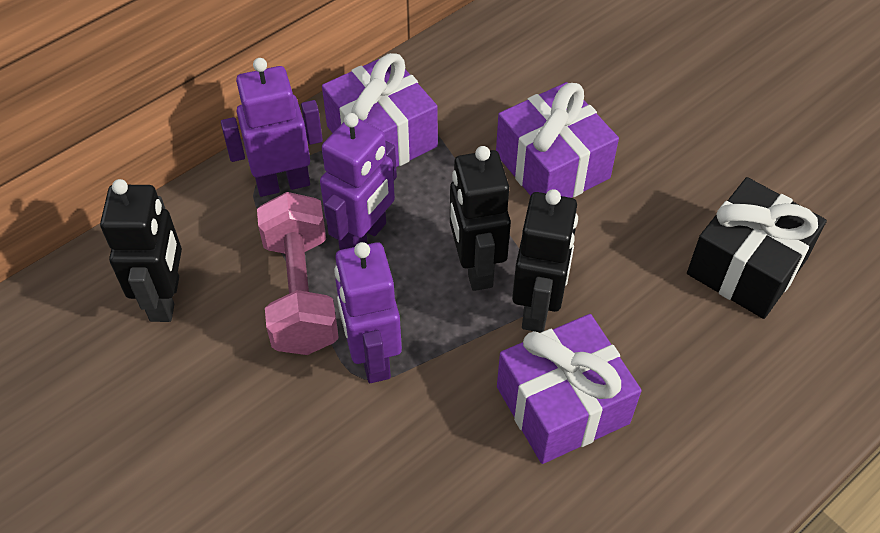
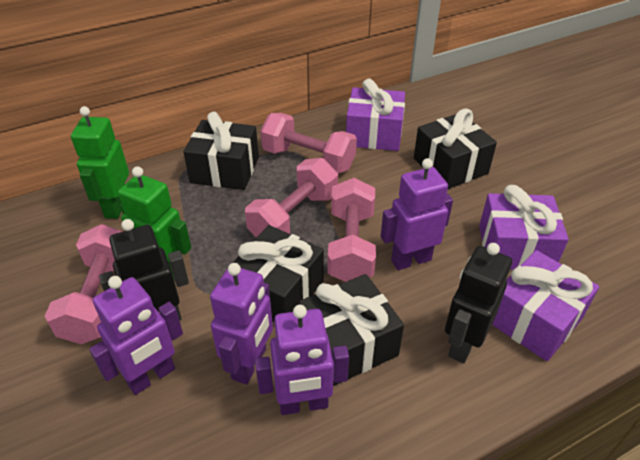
black gift: [687,177,827,319] = 1 -> [183,112,259,190] [233,225,324,322] [299,274,404,386] [414,109,497,189] = 4
black robot: [100,179,182,322] [450,146,511,291] [512,189,578,333] = 3 -> [99,219,189,321] [445,243,512,364] = 2
green robot: none = 0 -> [71,106,129,219] [118,166,191,280] = 2
pink dumbbell: [257,192,339,355] = 1 -> [45,224,122,344] [245,158,338,238] [261,113,357,174] [327,178,376,282] = 4
purple robot: [221,58,323,197] [320,113,397,250] [334,242,402,383] = 3 -> [89,276,183,395] [210,263,273,385] [255,305,349,415] [381,158,453,270] = 4

